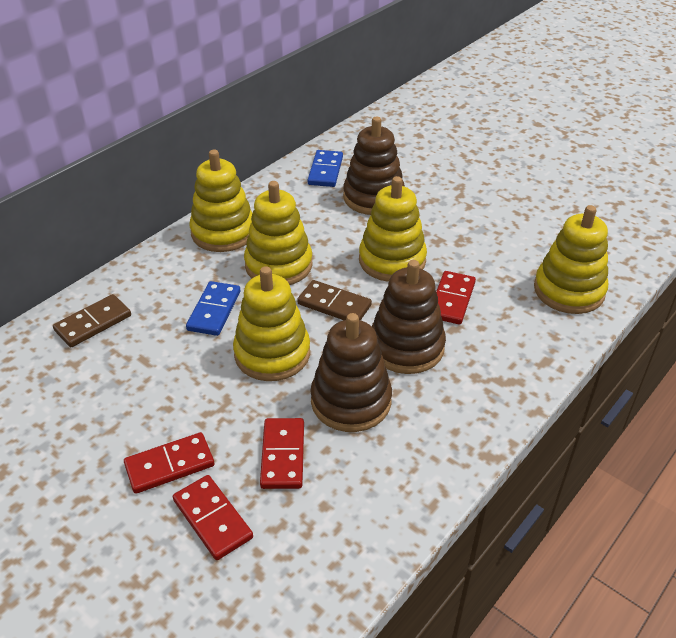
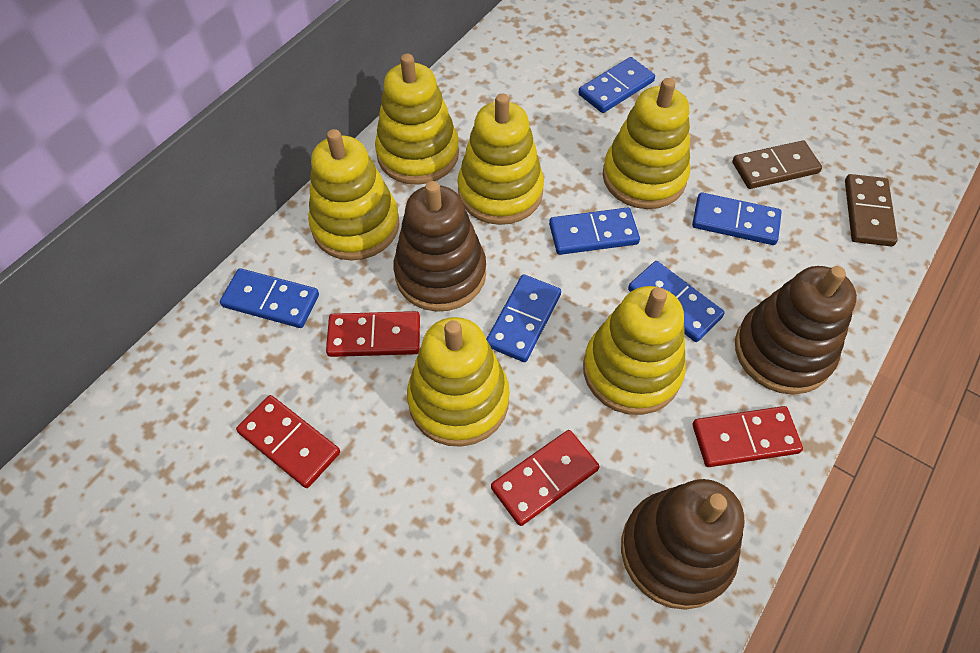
blue domino: [186,281,240,336] [308,150,343,187] = 2 -> [220,268,319,328] [486,274,561,362] [549,208,640,255] [578,57,655,113] [628,261,725,342] [692,192,782,245] = 6
yellow stacking toy: [190,150,252,252] [233,266,310,381] [244,181,313,285] [359,176,427,282] [534,205,608,314] = 5 -> [308,129,399,260] [375,54,459,185] [407,317,510,447] [457,93,544,225] [583,286,686,415] [602,78,690,209] = 6

